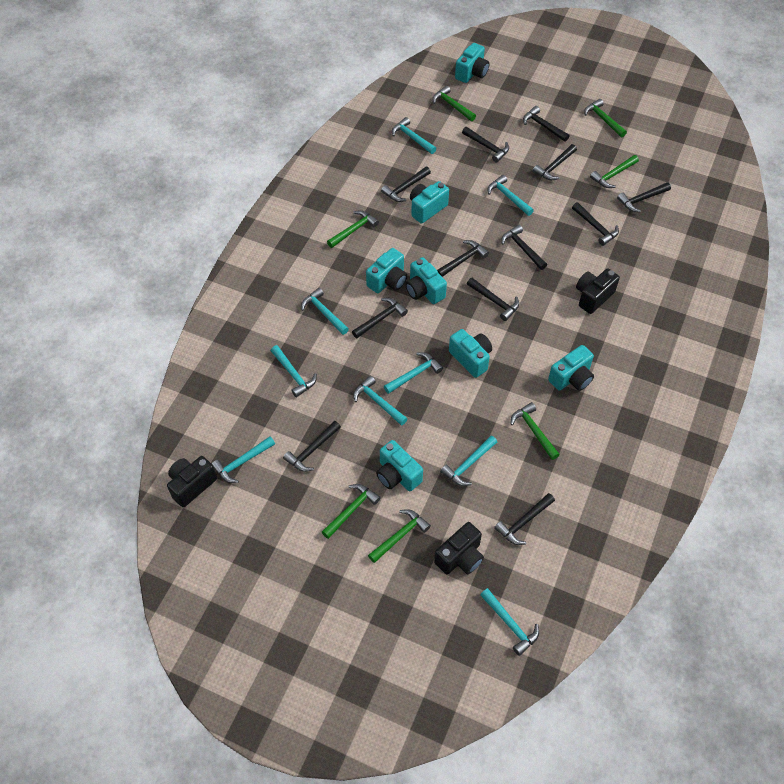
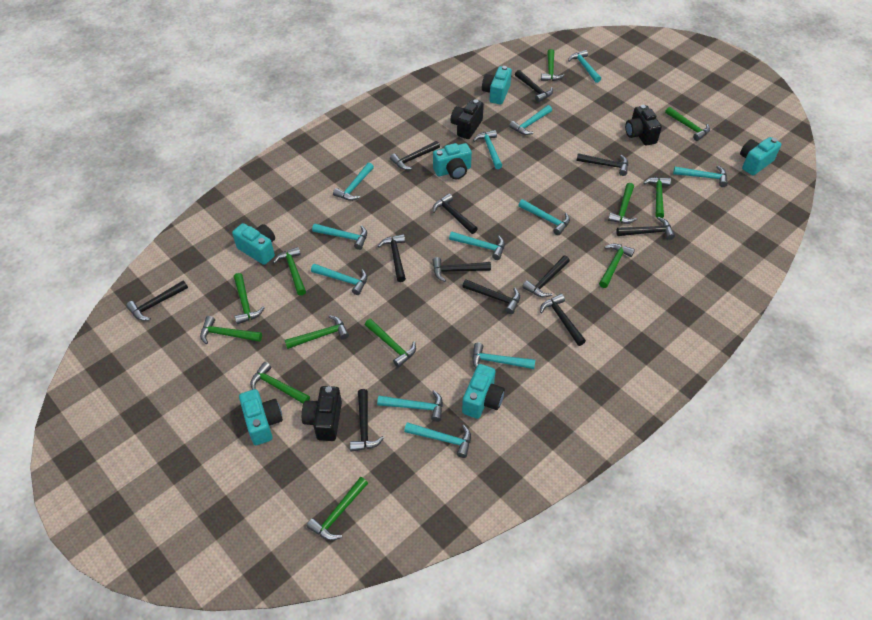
green hammer: [322,484,381,539] [327,210,379,248] [368,509,431,563] [432,86,476,121] [511,402,560,460] [584,99,627,137] [590,155,639,188] = 7 -> [200,316,262,344] [234,273,264,324] [250,362,310,403] [273,247,306,296] [285,315,349,349] [307,477,368,541] [365,319,416,368] [541,49,565,81] [599,244,635,288] [608,183,637,224] [644,177,671,218] [665,107,710,141] = 12
turquoise camera: [366,248,407,293] [376,440,423,491] [405,257,447,304] [410,181,449,224] [449,329,492,378] [455,43,490,83] [548,345,594,391] = 7 -> [232,223,275,265] [239,389,283,445] [433,143,472,179] [462,364,505,419] [482,66,512,105] [740,137,781,176] = 6
turquoise hammer: [212,436,275,483] [271,345,317,397] [301,288,349,335] [353,376,407,426] [384,352,443,394] [392,117,436,154] [440,436,497,486] [480,588,539,656] [487,175,534,216] = 9 -> [311,264,367,295] [312,224,367,250] [333,163,374,201] [377,390,443,422] [404,422,471,458] [449,232,505,260] [472,343,535,369] [473,130,502,169] [509,105,552,135] [518,199,570,235] [568,50,601,83] [673,166,728,187] = 12

